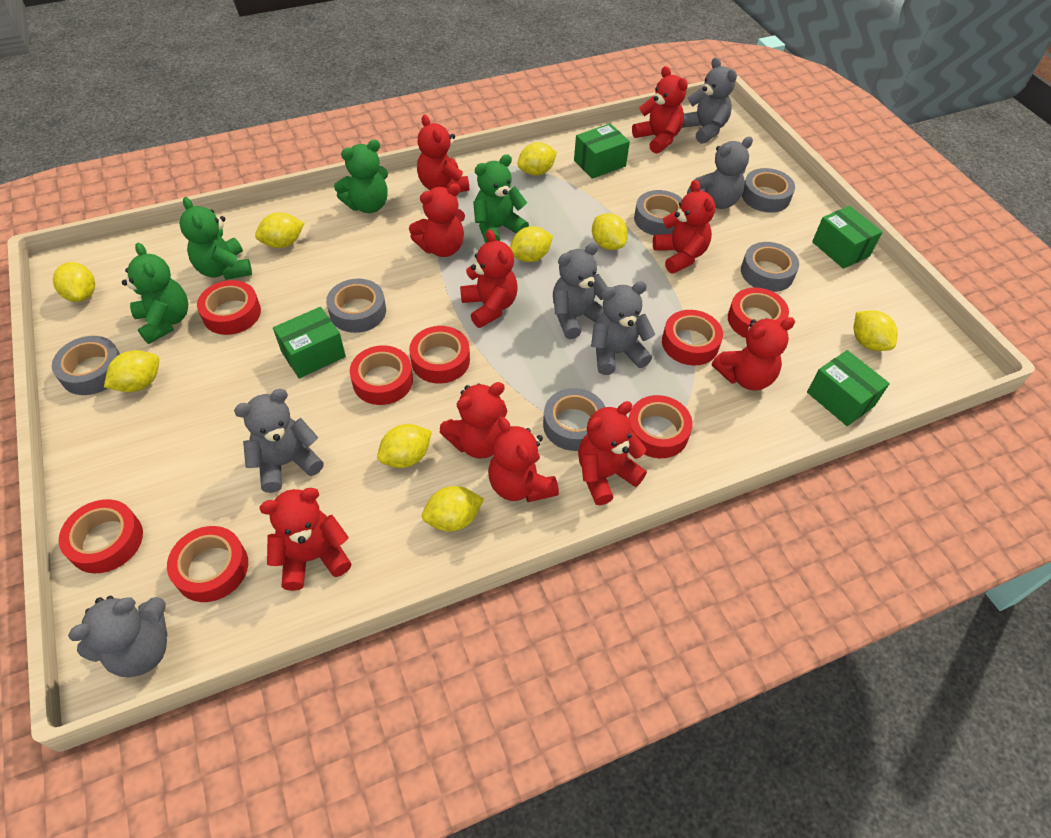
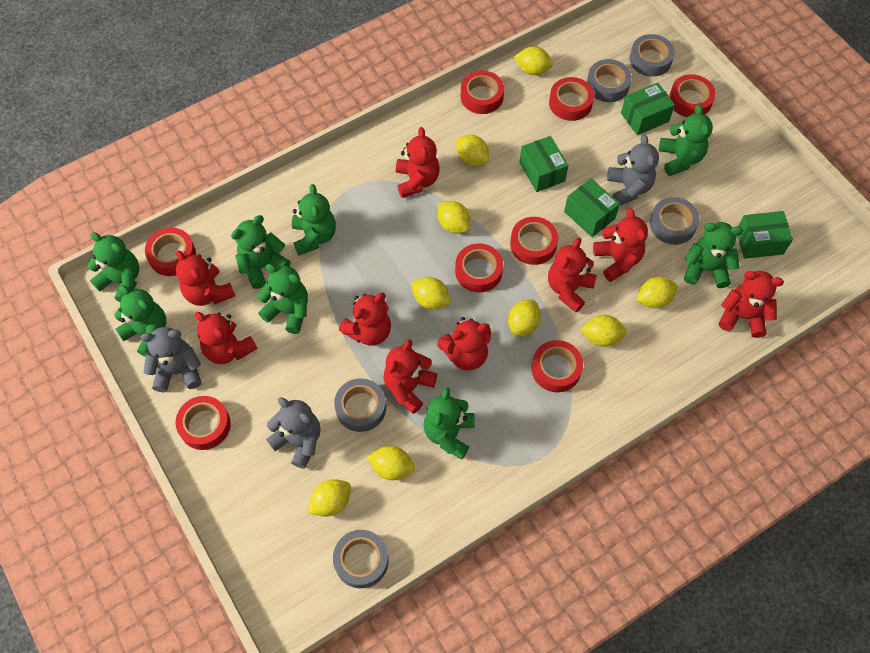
green teddy bear: [122,243,188,344] [179,197,252,280] [334,140,388,213] [473,154,529,243] = 4 -> [87,232,139,302] [114,285,166,357] [231,215,290,289] [257,264,308,334] [292,184,336,255] [423,387,475,459] [659,104,713,176] [684,222,743,288] = 8
grey tape: [52,336,120,395] [326,279,386,333] [543,388,605,451] [634,190,682,235] [741,242,799,292] [742,168,795,213] = 6 -> [333,530,389,588] [334,378,386,432] [587,59,632,102] [630,34,675,77] [650,197,700,245] = 5
grey teddy bear: [68,596,167,677] [234,389,324,493] [553,243,608,339] [591,281,655,375] [682,57,737,144] [687,137,753,209] = 6 -> [140,327,202,392] [266,397,321,469] [607,134,659,206] = 3
red teddy bear: [259,488,351,591] [409,183,465,257] [417,114,469,192] [440,382,507,459] [460,230,518,328] [488,417,559,502] [578,401,647,505] [632,66,688,154] [653,180,715,274] [712,317,795,390] = 10 -> [175,250,235,306] [195,312,258,364] [339,293,391,346] [383,339,437,414] [396,127,440,198] [437,317,491,371] [548,238,597,313] [593,208,648,282] [719,271,784,338] = 9

